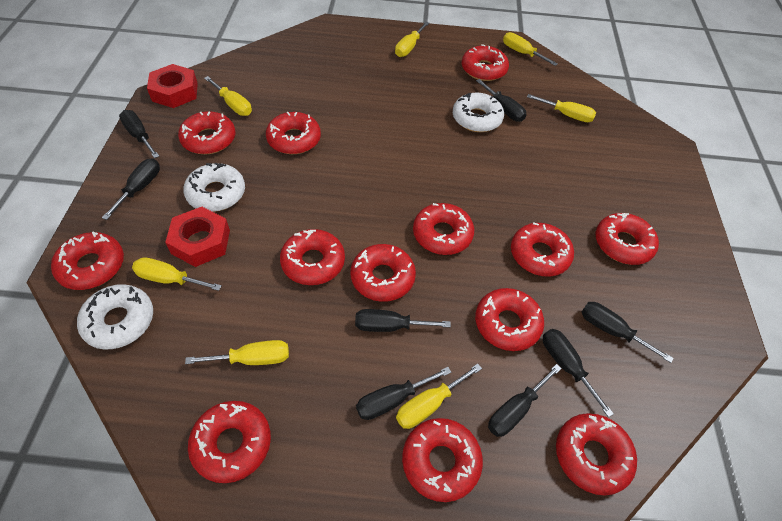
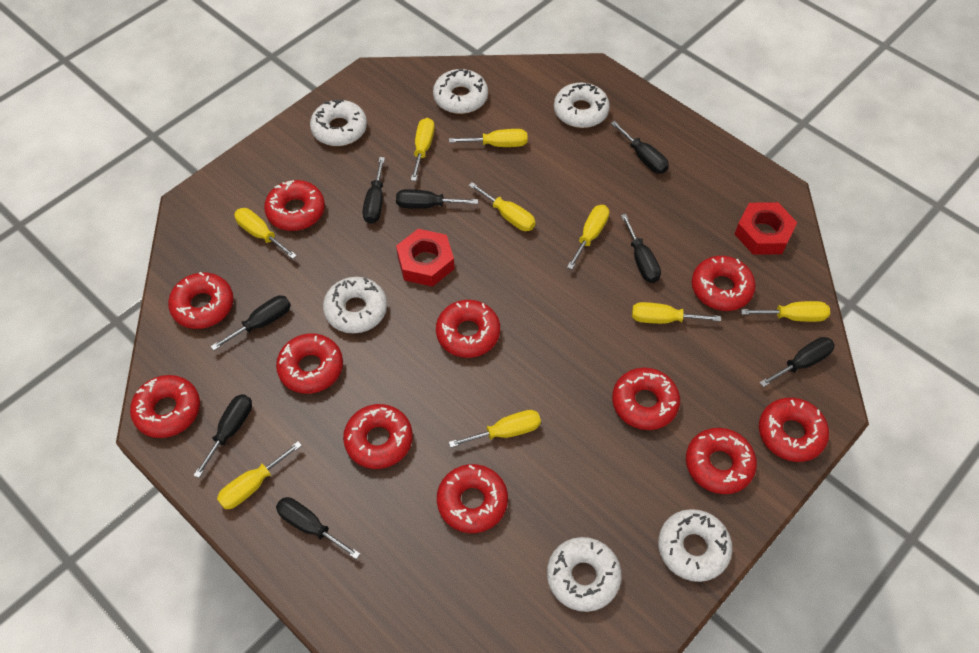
red donut: [51,231,124,290] [178,111,235,154] [188,401,271,483] [266,112,321,154] [280,229,345,285] [351,244,416,302] [402,418,483,502] [413,203,474,255] [461,44,509,81] [475,288,544,351] [511,222,574,277] [556,413,637,496] [596,213,659,265] = 13 -> [130,375,200,438] [168,272,234,329] [264,180,325,231] [276,333,343,394] [343,404,413,469] [436,300,500,358] [437,464,508,533] [612,368,680,430] [686,428,757,494] [692,256,756,311] [759,398,829,462] = 11
white donut: [77,284,153,350] [183,163,245,212] [453,93,504,132] = 3 -> [310,100,367,146] [323,277,387,333] [433,69,488,114] [547,537,621,612] [554,83,610,128] [658,509,732,582] = 6
yellow screwdriver: [132,257,222,291] [185,340,289,365] [204,76,252,116] [395,22,429,57] [396,363,482,429] [503,32,558,66] [527,94,596,122] = 7 -> [217,441,302,509] [234,208,297,259] [411,118,435,181] [449,129,528,147] [449,410,541,448] [468,182,536,231] [567,205,609,269] [632,302,721,324] [740,301,830,322] = 9

